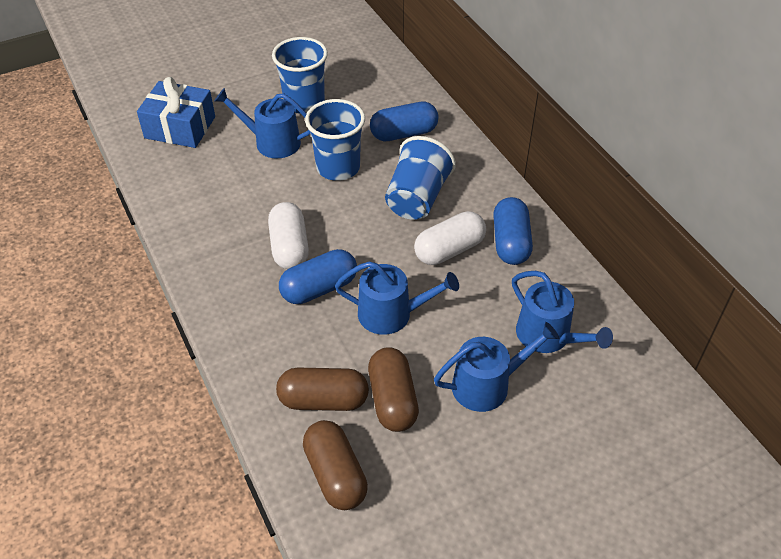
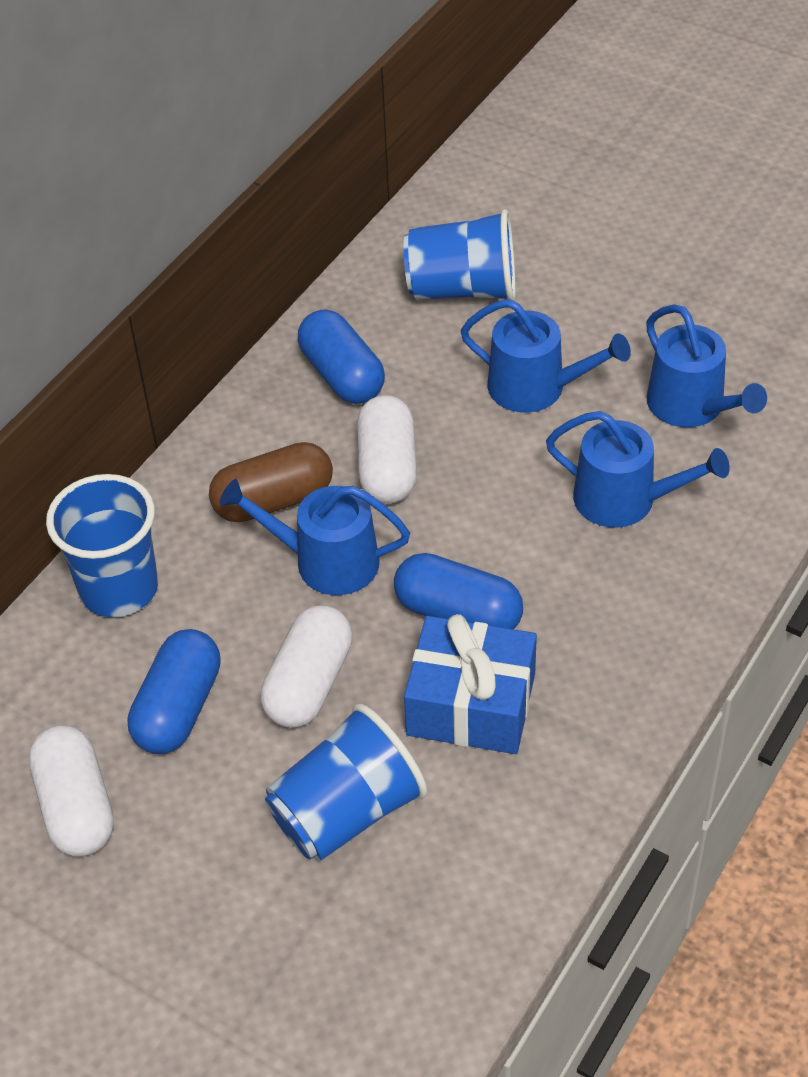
brown capsule: [276,368,369,411] [303,420,368,510] [368,347,419,432] = 3 -> [209,442,333,522] = 1
white capsule: [268,202,309,269] [414,211,486,265] = 2 -> [29,725,114,857] [260,605,353,728] [357,395,417,504] = 3

